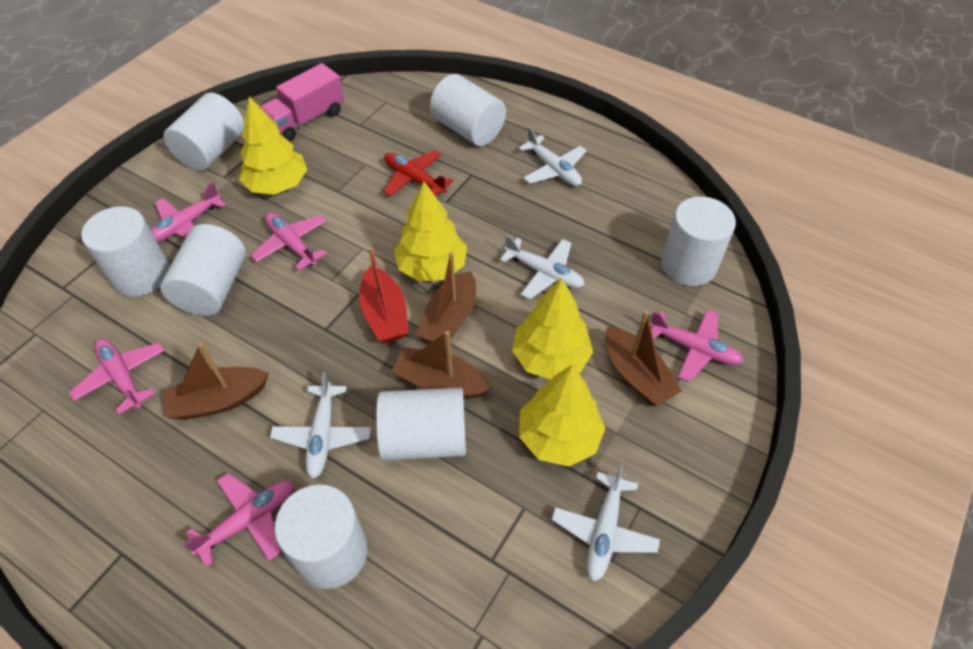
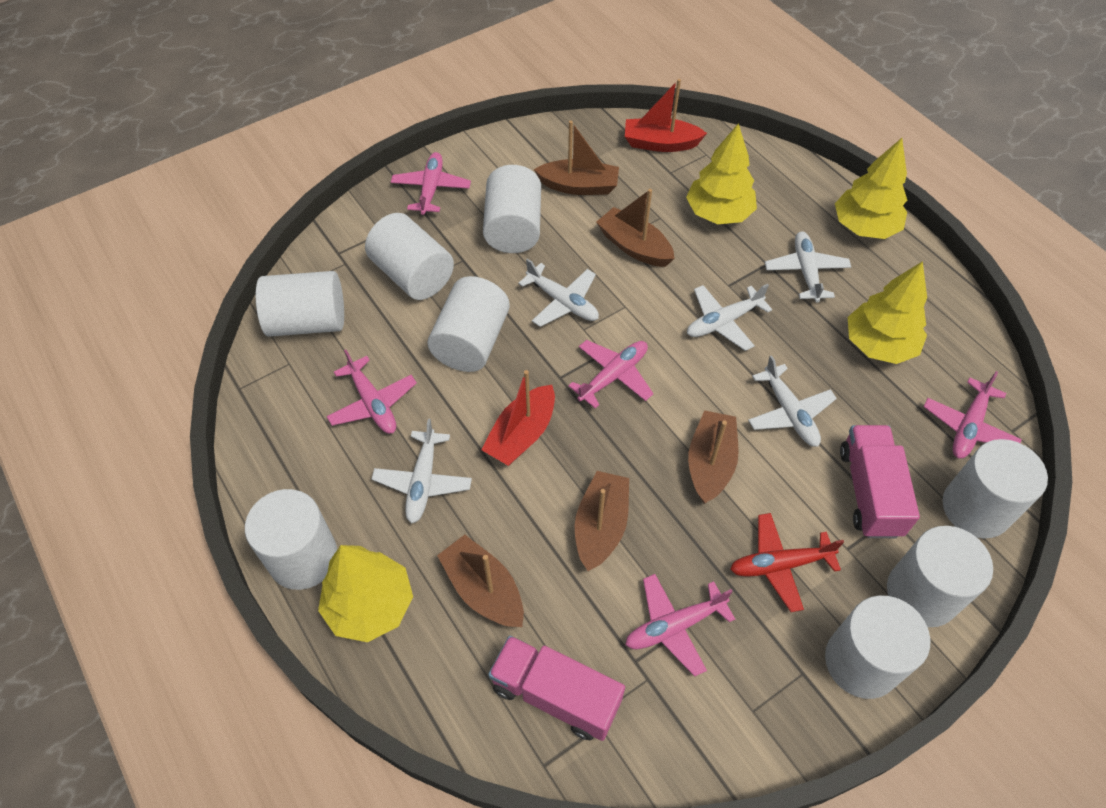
brown boat: [163,342,269,420] [391,331,492,399] [416,252,476,345] [605,310,682,406] = 4 -> [437,535,524,627] [534,121,619,195] [575,471,629,571] [596,189,675,267] [688,410,739,504] = 5
pink truck: [261,63,344,141] = 1 -> [488,635,625,741] [840,425,920,538] = 2
red boat: [359,247,408,343] = 1 -> [481,370,555,466] [625,79,707,152] = 2
white cylinder: [81,206,170,297] [160,224,246,316] [163,92,244,171] [275,485,368,589] [376,387,466,460] [430,74,506,146] [661,197,736,286] = 7 -> [245,489,337,590] [256,271,344,337] [365,213,454,300] [427,276,510,372] [483,165,541,253] [825,595,931,699] [887,526,993,627] [943,439,1048,539] = 8
white plane: [270,372,371,479] [500,235,584,299] [518,127,587,186] [552,465,660,581] = 4 -> [372,419,472,523] [518,259,599,327] [687,284,772,351] [748,355,837,447] [765,231,851,303] = 5

